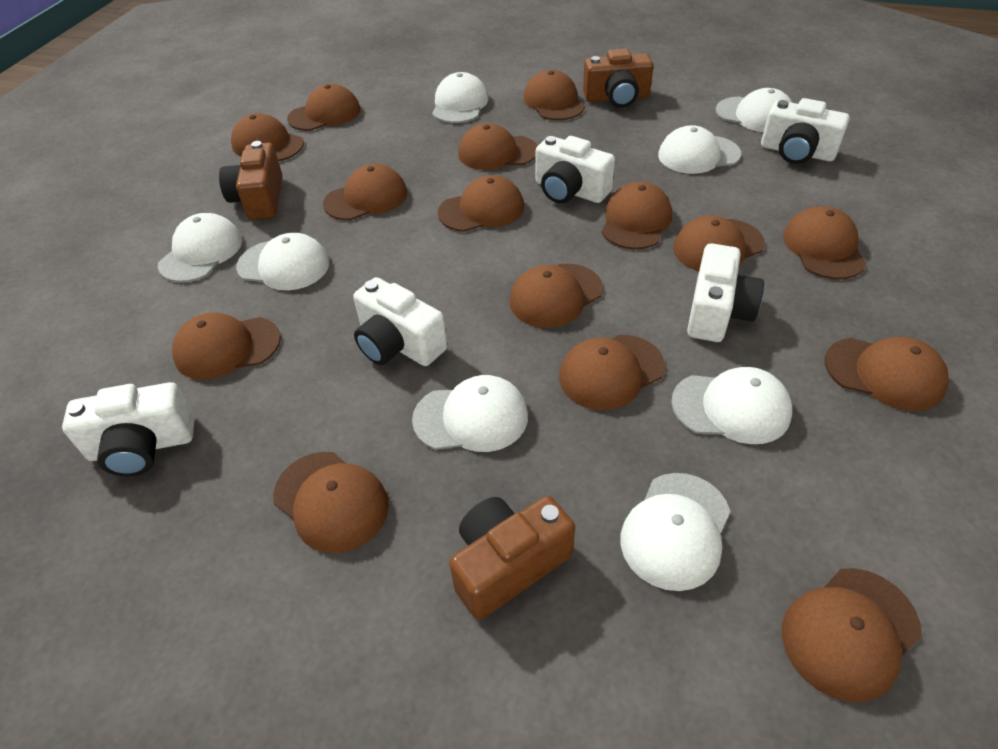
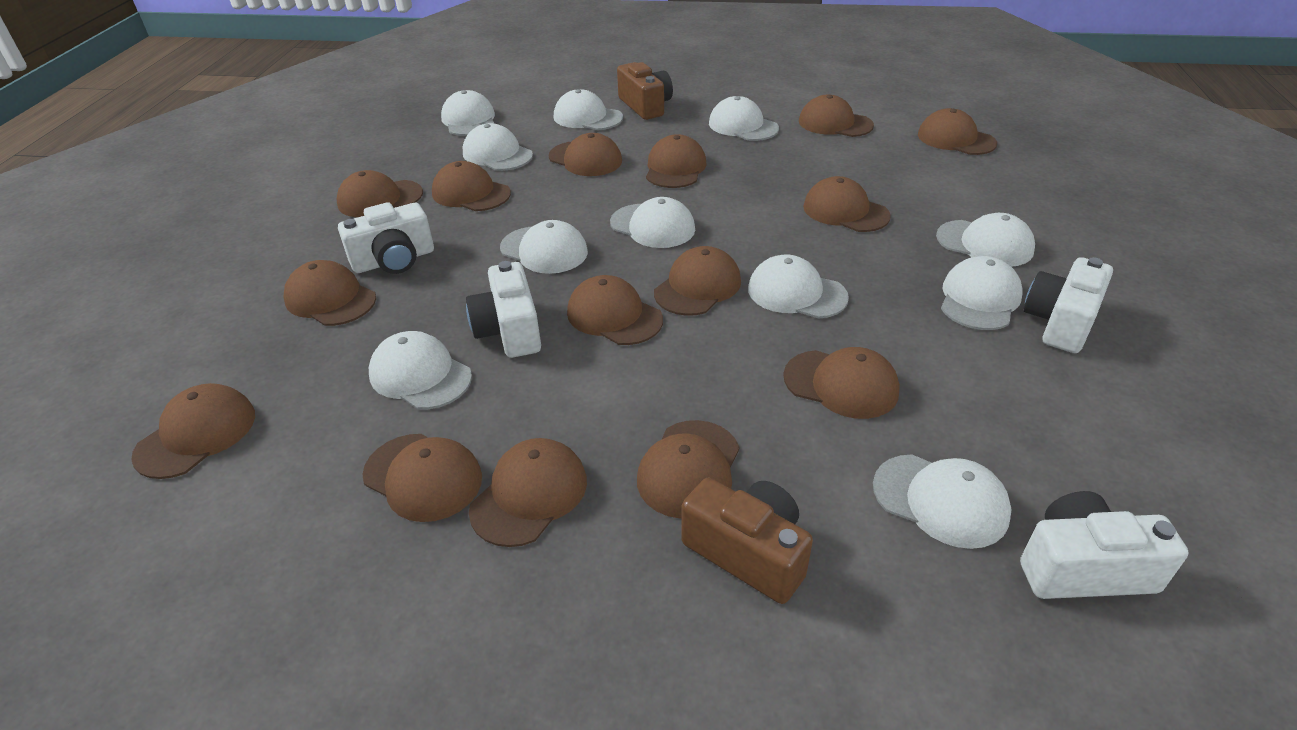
brown camera: [219,141,283,220] [449,496,575,620] [583,49,654,108] = 3 -> [617,62,673,120] [681,478,813,604] = 2
white camera: [62,382,195,476] [353,277,447,366] [536,136,615,204] [687,243,764,342] [761,98,850,164] = 5 -> [338,202,434,274] [466,261,541,358] [1020,491,1189,599] [1023,257,1113,353] = 4
white cap: [158,213,242,282] [236,233,329,290] [412,375,528,452] [432,72,488,123] [620,473,731,591] [658,125,741,174] [671,367,792,444] [716,88,792,132] = 8 -> [369,331,472,409] [441,90,495,136] [463,123,533,171] [500,220,588,274] [554,89,623,130] [610,197,695,248] [709,96,779,141] [748,254,849,319] [873,454,1012,549] [936,213,1035,267] [941,256,1023,330] = 11

